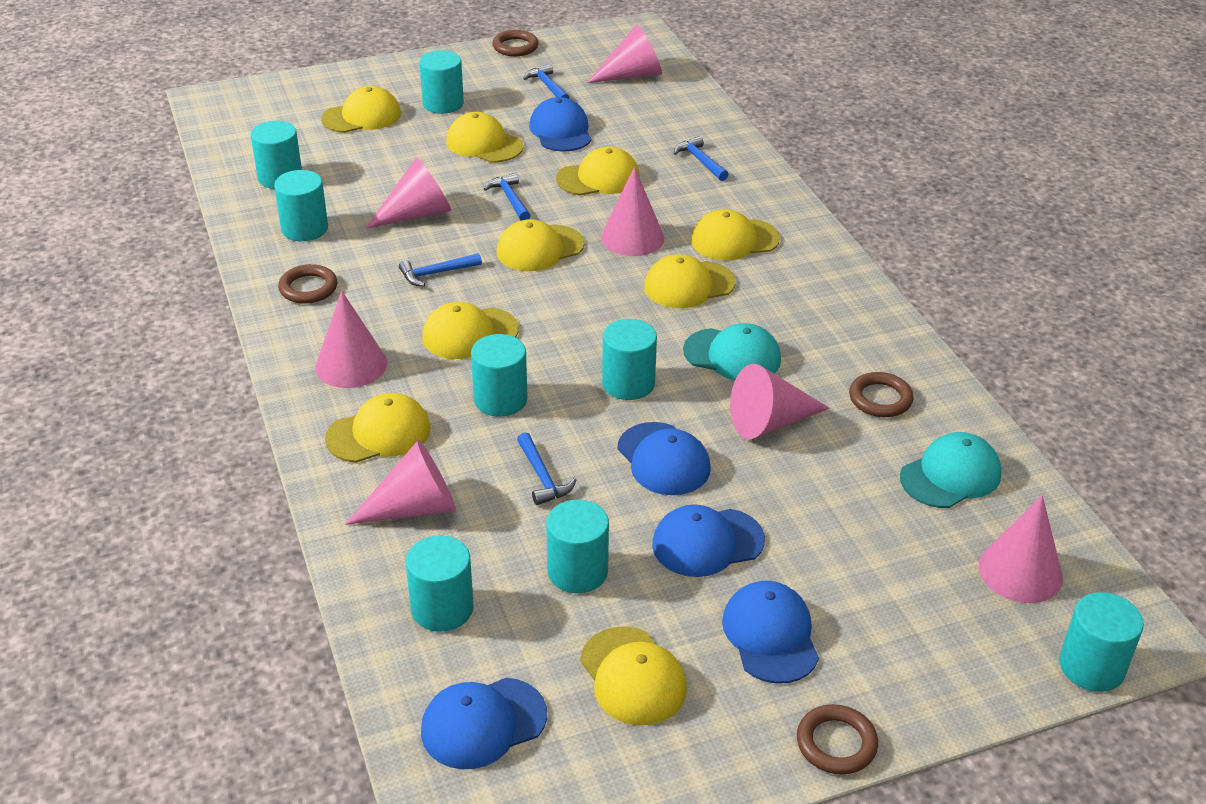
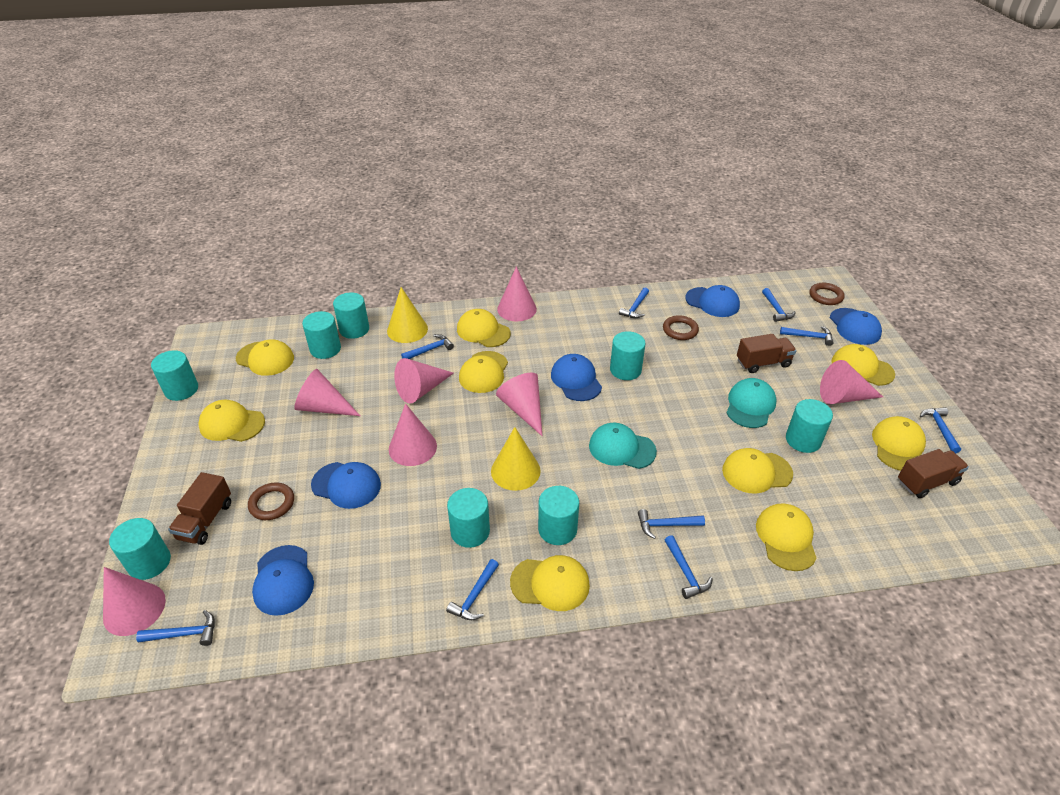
blue hammer: [399,253,482,287] [484,173,531,221] [517,432,576,505] [523,64,569,99] [674,136,729,181] = 5 -> [136,610,214,646] [401,334,454,359] [446,559,499,620] [619,288,649,318] [638,509,705,539] [665,535,713,599] [762,288,796,322] [780,326,834,346] [920,407,961,453] = 9
brown ring: [278,264,337,304] [492,30,539,56] [797,704,878,775] [849,372,914,417] = 4 -> [248,482,294,520] [663,315,699,340] [809,283,845,305] = 3
brown truck: none = 0 -> [168,472,231,545] [737,334,796,373] [898,449,969,498] = 3
yellow cone: none = 0 -> [387,287,428,343] [491,427,541,491] = 2

